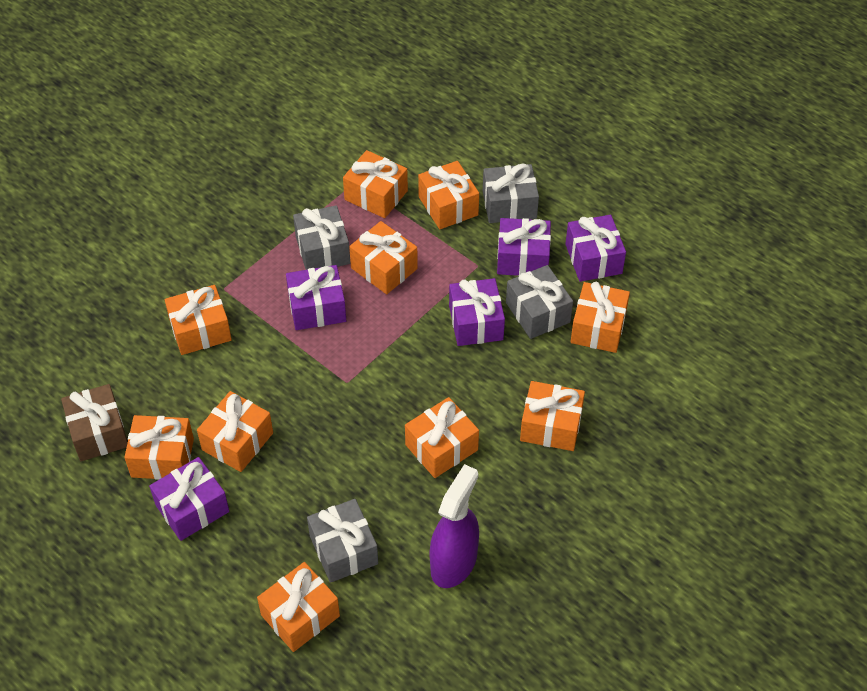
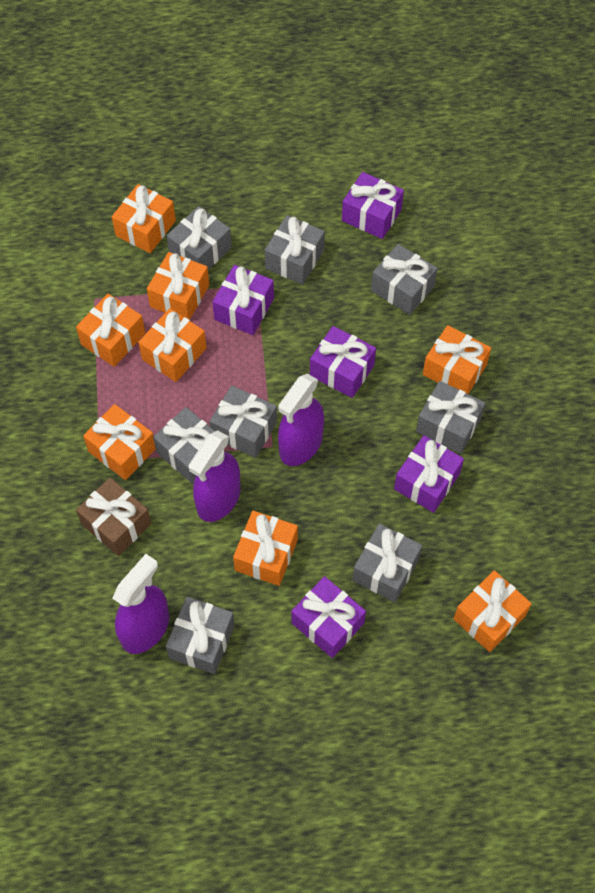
grey gift: [293,205,350,270] [307,499,378,583] [483,164,539,223] [506,265,573,339] = 4 -> [153,407,215,484] [166,597,235,674] [167,206,232,270] [209,386,277,458] [265,215,325,285] [353,523,422,602] [371,244,438,315] [416,381,485,454] = 8
orange gift: [124,415,194,480] [165,285,232,355] [197,391,273,472] [257,562,340,652] [343,150,408,218] [349,221,418,294] [405,397,479,478] [418,161,479,229] [520,381,585,451] [571,282,630,353] = 10 -> [76,294,145,367] [83,404,156,480] [112,184,176,253] [138,308,207,382] [147,252,209,320] [233,510,298,586] [423,325,491,394] [453,570,532,652] = 8
purple spray bottle: [430,464,479,588] = 1 -> [112,554,169,654] [188,431,241,522] [278,374,324,466] = 3

